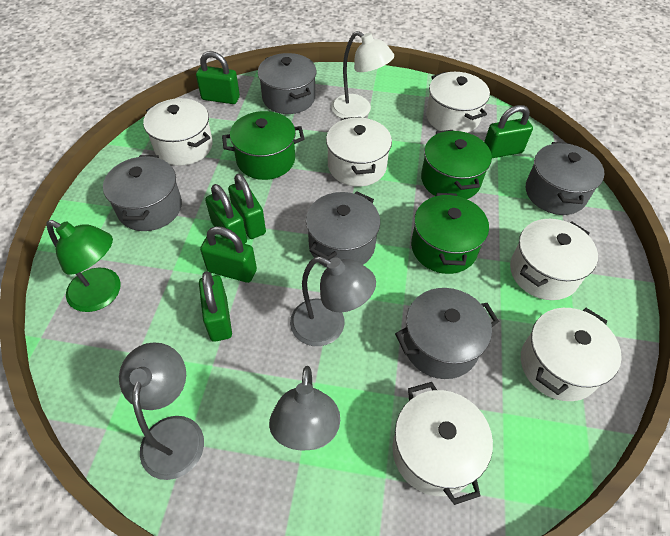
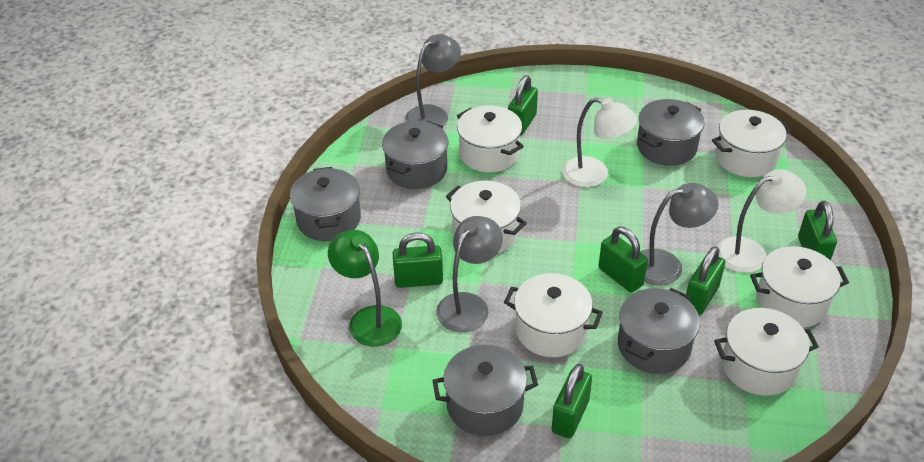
green pot: [222,111,304,180] [411,193,489,274] [421,130,492,199] = 3 -> none = 0
white lamp: [331,31,394,119] = 1 -> [562,97,638,187] [717,169,806,273] = 2

